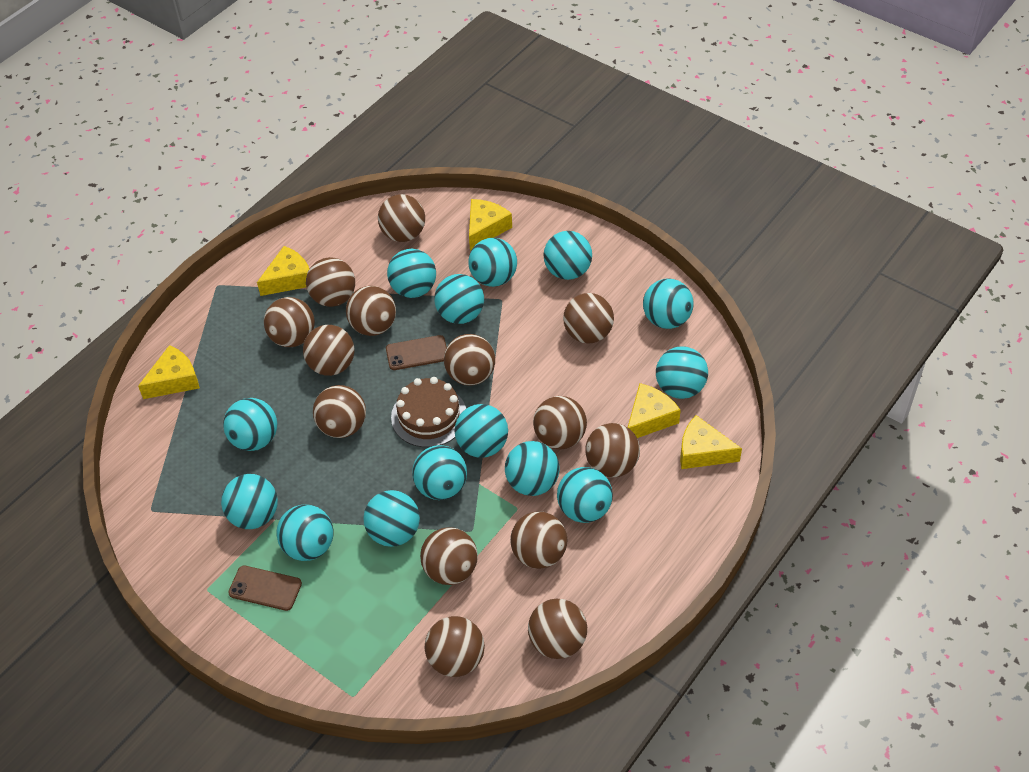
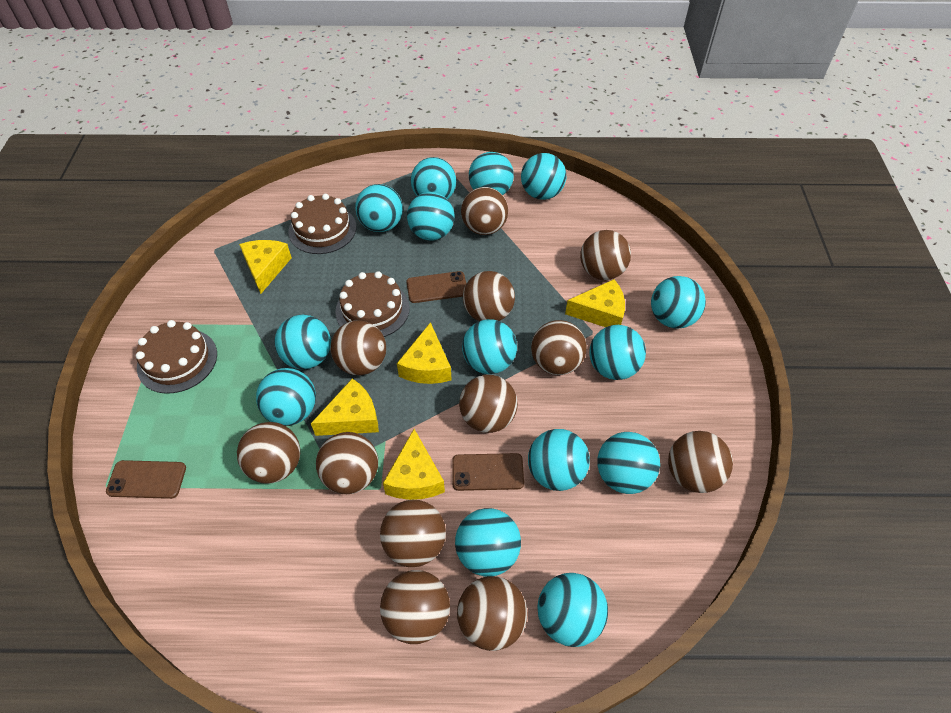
brown ball: [264,297,315,347] [303,325,354,376] [306,257,355,307] [313,385,366,438] [346,286,396,336] [378,194,425,242] [420,527,478,585] [425,616,485,677] [444,334,495,386] [510,511,567,569] [528,599,587,659] [533,396,587,449] [563,293,614,344] [585,423,640,477] = 14 -> [237,422,300,484] [316,432,378,494] [330,320,386,375] [380,500,446,567] [380,570,450,644] [457,576,527,651] [459,375,518,433] [461,187,508,235] [463,271,515,321] [531,320,586,375] [580,230,631,280] [668,431,733,493] = 12
brown cake: [391,377,466,447] = 1 -> [136,320,217,394] [288,194,356,254] [335,271,410,337] = 3
brown phone: [228,566,302,611] [386,335,447,370] = 2 -> [106,460,186,499] [406,271,466,303] [452,453,524,491] = 3

